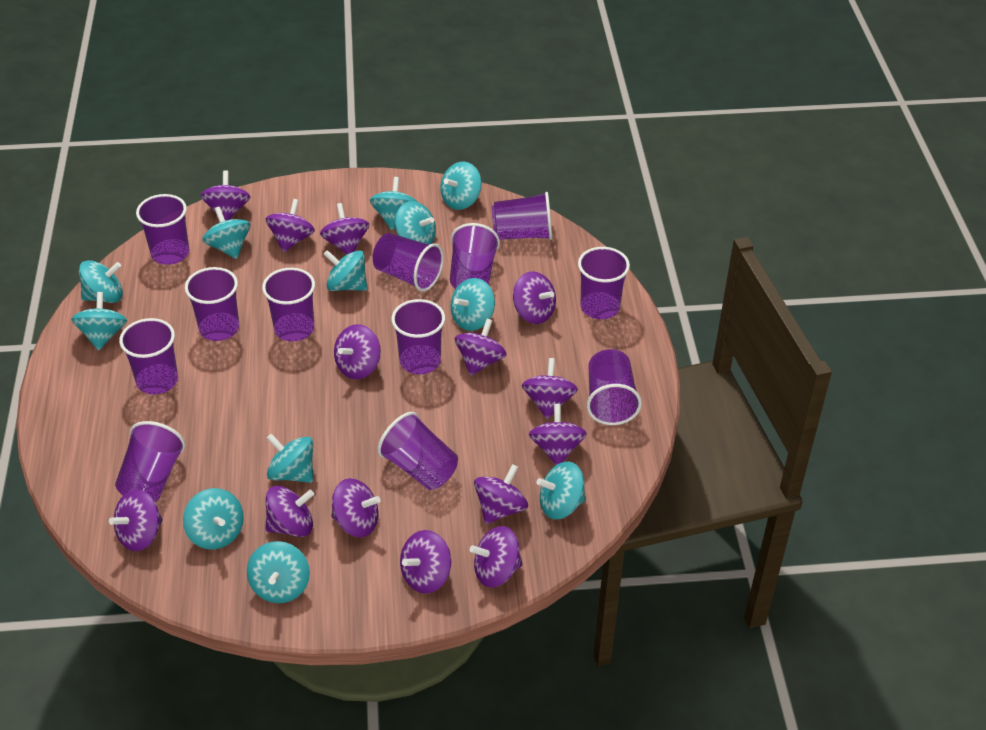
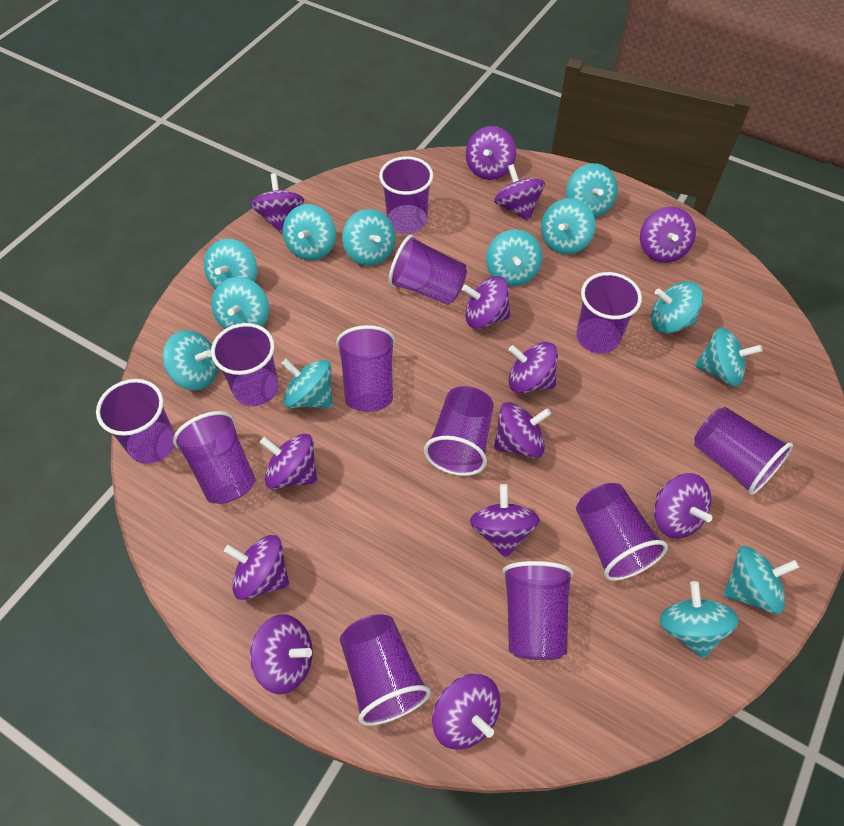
purple spinning top: [109,489,163,551] [200,170,250,221] [265,199,315,252] [265,486,314,537] [320,203,369,254] [331,478,380,537] [334,324,381,379] [400,530,451,594] [455,319,507,376] [470,526,523,588] [474,464,528,524] [513,271,556,324] [522,358,578,419] [529,404,587,465] = 14 -> [224,535,289,600] [250,173,304,233] [250,614,312,694] [260,434,317,489] [432,674,501,749] [462,276,510,329] [466,126,516,180] [470,484,540,558] [494,164,545,221] [494,402,551,458] [508,342,558,393] [640,206,696,263] [654,473,712,539] = 13
turquoise spinning top: [71,292,127,350] [79,260,123,303] [183,488,244,550] [202,207,251,259] [247,541,310,603] [267,434,313,483] [323,250,367,291] [370,177,417,230] [395,201,436,244] [440,161,482,210] [450,278,495,331] [536,461,586,520] = 12 -> [163,330,218,391] [204,239,257,289] [211,277,269,329] [281,359,333,408] [283,204,336,260] [342,209,395,266] [486,229,542,286] [541,198,595,254] [566,163,618,218] [651,281,703,334] [660,581,739,658] [695,327,762,387] [723,546,799,614] = 13

